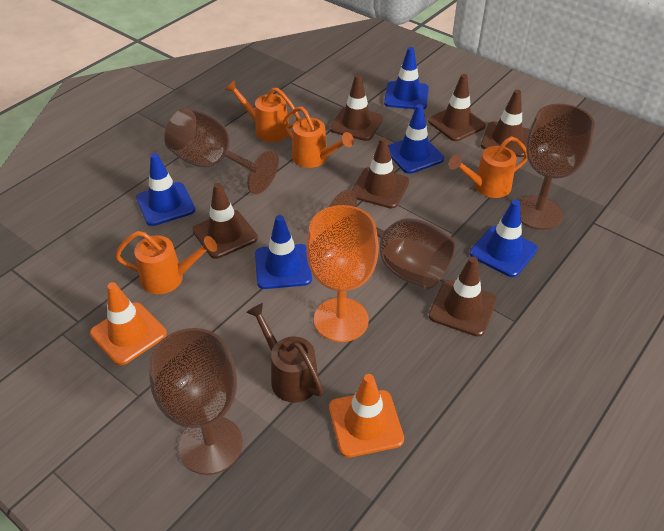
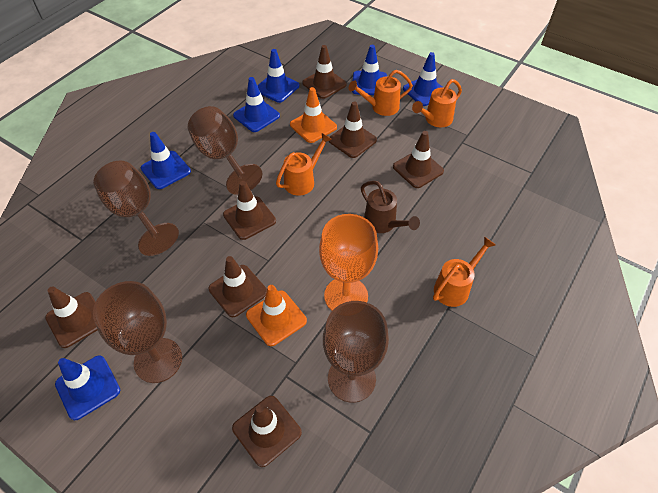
blue traffic cone: [136,153,195,226] [255,215,312,289] [384,47,429,109] [388,104,444,174] [470,200,538,277] = 5 -> [55,356,120,420] [141,132,191,189] [233,77,280,132] [257,49,300,103] [352,45,387,95] [403,52,442,106] = 6
brown traffic cone: [193,183,258,259] [330,74,383,141] [352,137,409,209] [428,74,486,141] [429,257,497,337] [481,90,530,157] = 6 -> [45,286,98,348] [208,256,267,317] [223,181,276,240] [232,396,302,467] [302,45,347,99] [329,102,377,158] [393,131,444,188] = 7

